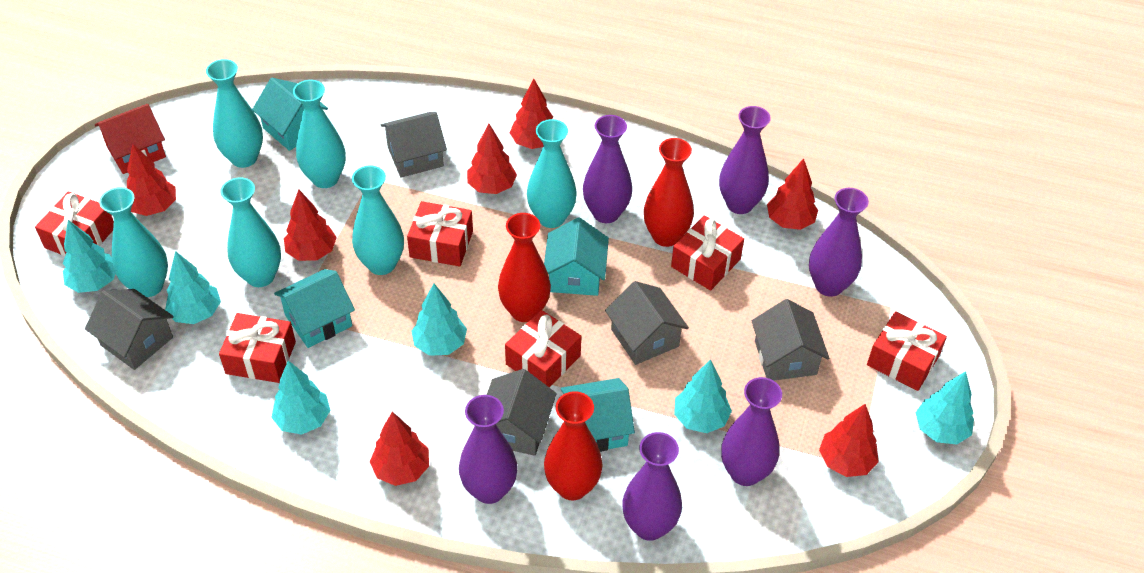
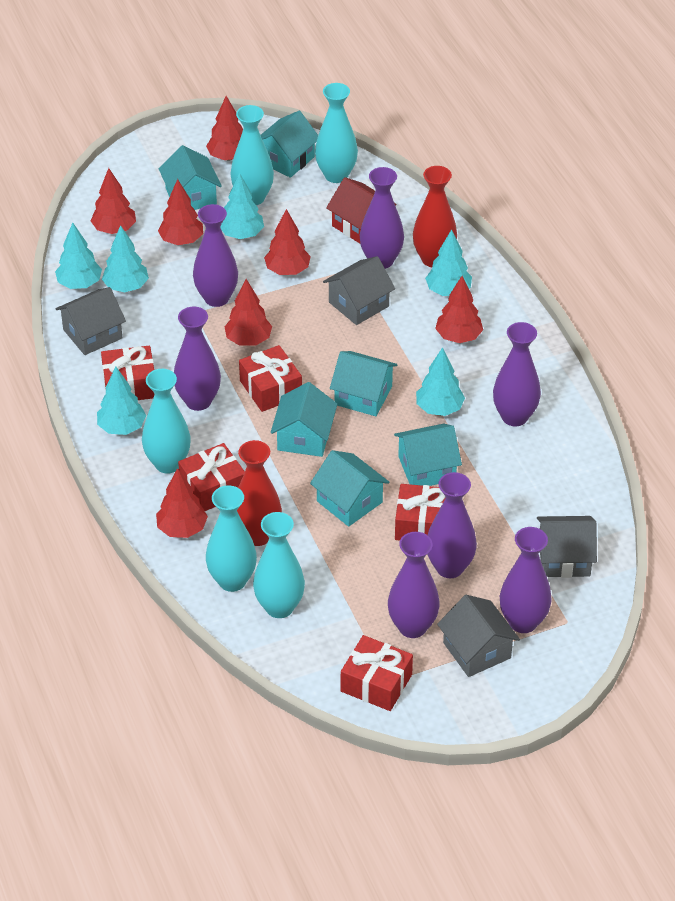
grey house: [85,289,174,370] [381,112,447,178] [487,369,557,456] [605,281,689,365] [752,299,829,381] = 5 -> [56,287,126,355] [323,256,395,325] [437,595,520,677] [537,516,597,578] = 4
purple vase: [459,395,518,504] [583,115,632,223] [622,432,682,541] [719,106,771,214] [721,377,782,486] [809,188,869,297] = 6 -> [174,307,221,411] [193,204,238,307] [360,167,404,269] [388,532,440,638] [427,472,477,578] [493,322,541,426] [500,527,552,633] = 7
red gift: [35,192,114,256] [219,313,296,383] [407,201,473,266] [505,310,581,387] [671,216,744,291] [867,311,947,391] = 6 -> [101,346,155,400] [178,443,245,511] [239,345,302,412] [341,635,413,711] [395,484,446,540] = 5
red vase: [498,213,551,322] [544,391,602,500] [644,138,694,247] = 3 -> [237,440,282,546] [413,166,457,267] = 2
turquoise house: [252,78,328,151] [274,269,355,348] [544,218,609,296] [560,378,635,452] = 4 -> [159,145,222,210] [261,111,318,178] [271,382,337,457] [310,450,389,527] [330,351,398,416] [394,424,462,486] = 6
turquoise vase: [99,187,168,297] [206,59,263,168] [220,177,281,287] [293,80,346,188] [352,166,404,275] [527,119,576,228] = 6 -> [142,369,191,474] [206,485,257,592] [230,105,274,205] [253,512,305,618] [315,83,358,183] = 5

